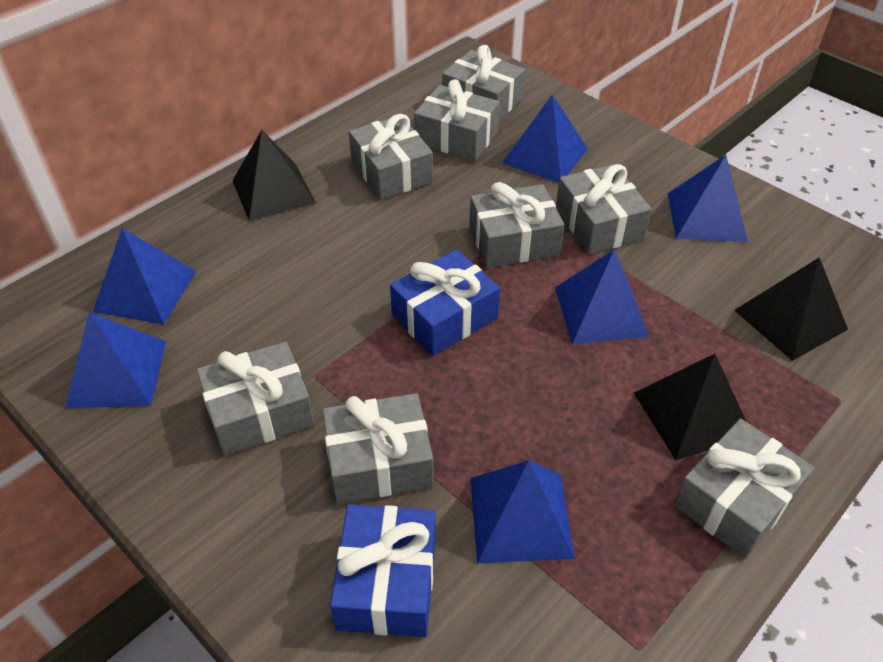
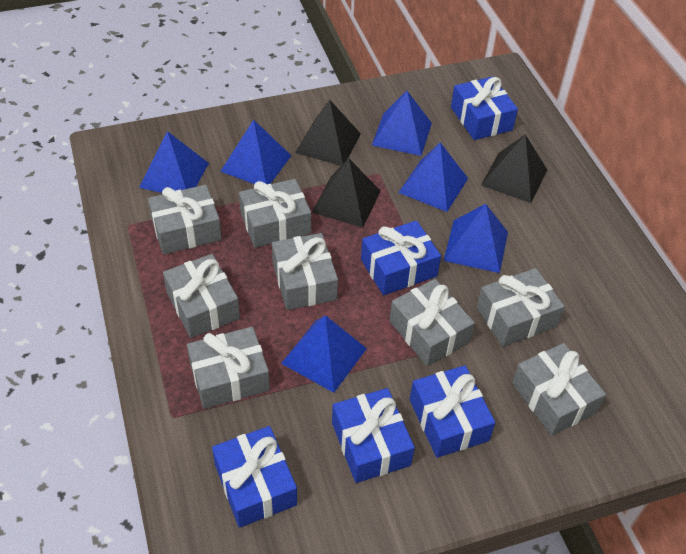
blue gift: [330,504,436,637] [390,249,500,356] = 2 -> [212,426,297,528] [332,388,415,483] [361,220,441,295] [410,365,495,458] [451,76,518,140] = 5

